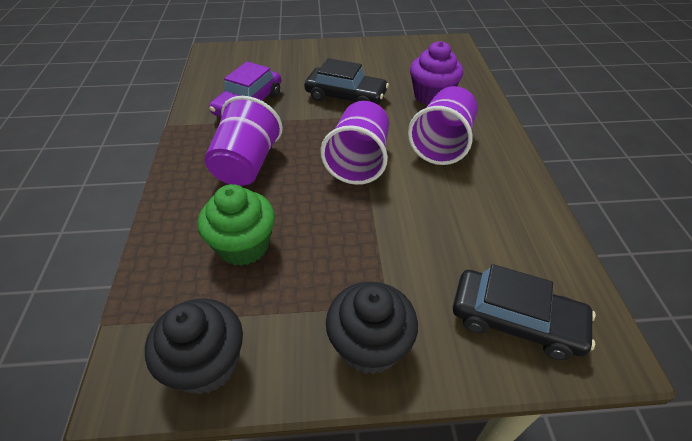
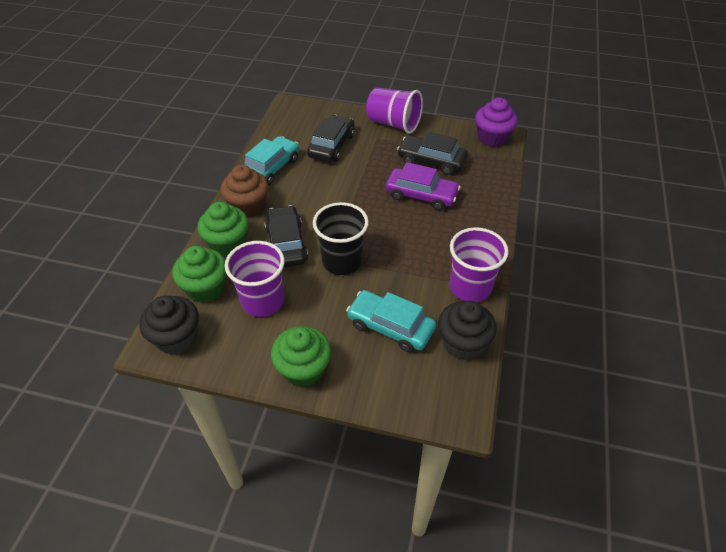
black car: [304,58,389,105] [453,264,596,360] = 2 -> [264,205,308,268] [307,115,355,162] [397,132,468,175] = 3
black cup: none = 0 -> [313,202,369,275] = 1
brown cupcake: none = 0 -> [221,165,268,218] = 1
green cupcake: [197,184,275,266] = 1 -> [172,246,226,303] [198,202,249,257] [271,326,331,387] = 3
turquoise car: none = 0 -> [244,136,299,186] [346,290,436,352] = 2

